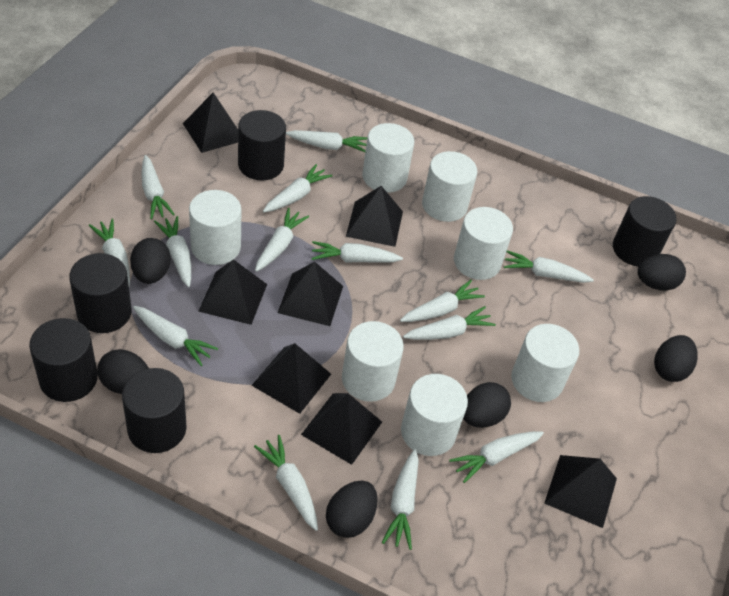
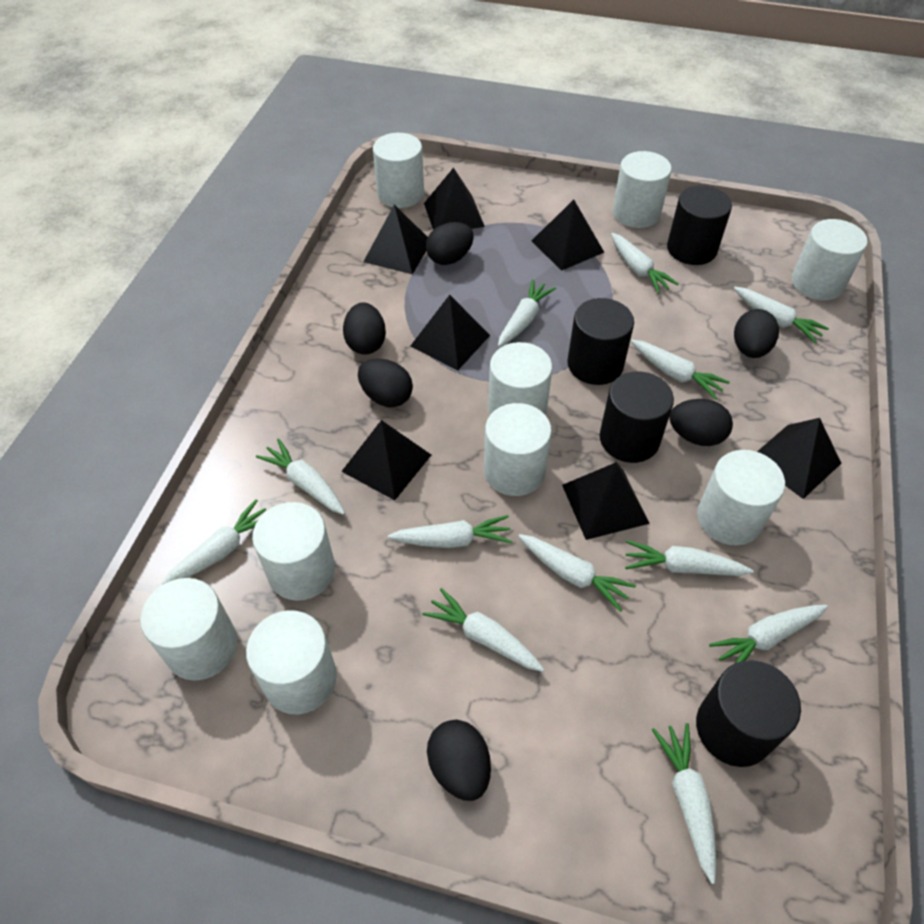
black cylinder: [29,318,98,402] [69,253,132,333] [122,368,187,453] [238,110,286,180] [613,196,677,267] = 5 -> [568,298,634,385] [600,371,674,463] [667,186,732,265] [696,660,801,767] = 4
white carrot: [89,219,130,285] [133,306,218,366] [142,155,175,219] [154,216,191,287] [254,435,318,531] [255,208,309,272] [263,164,333,212] [286,130,368,152] [311,241,403,262] [382,449,419,550] [400,280,485,322] [403,306,496,340] [449,431,544,483] [504,250,594,283] = 14 -> [161,499,267,585] [256,438,345,515] [388,515,512,548] [422,588,544,672] [498,279,556,347] [518,534,636,612] [611,233,679,294] [625,540,753,576] [631,340,730,400] [652,723,716,884] [709,605,828,663] [734,287,829,344] = 12
white cylinder: [189,190,241,265] [342,321,404,402] [362,123,414,193] [401,374,468,456] [422,151,477,222] [454,207,513,280] [511,324,579,402] = 7 -> [140,578,238,681] [246,610,337,714] [252,502,335,601] [373,133,424,208] [484,403,552,496] [488,342,552,415] [613,151,672,228] [697,450,785,546] [792,219,868,301] = 9

